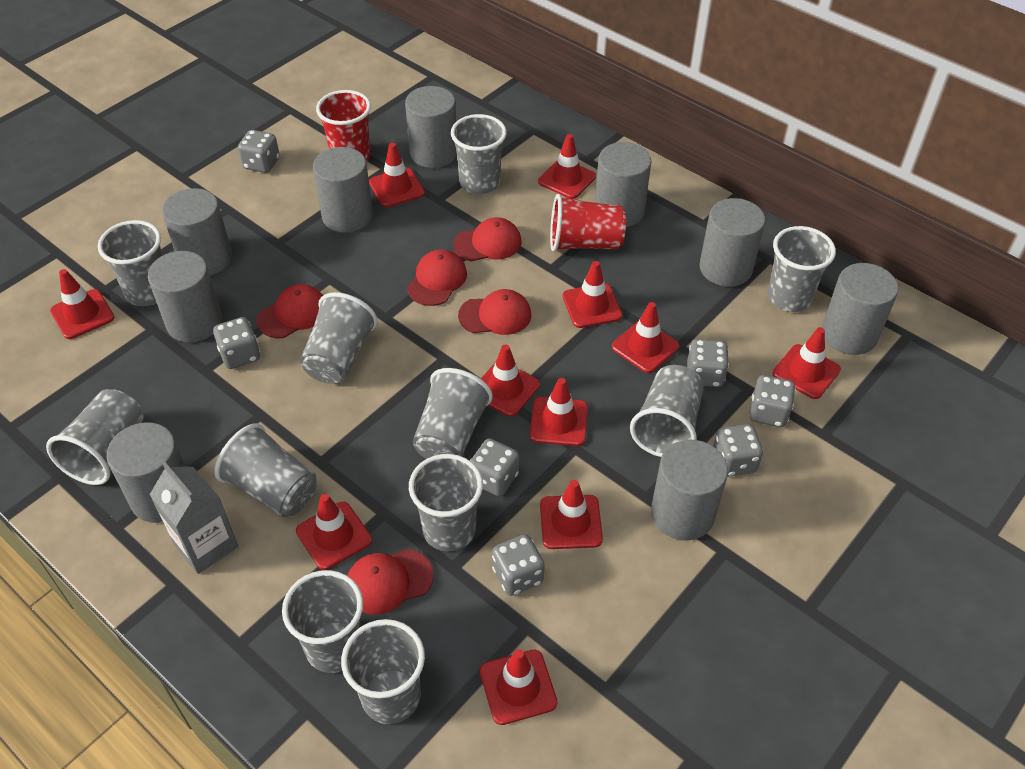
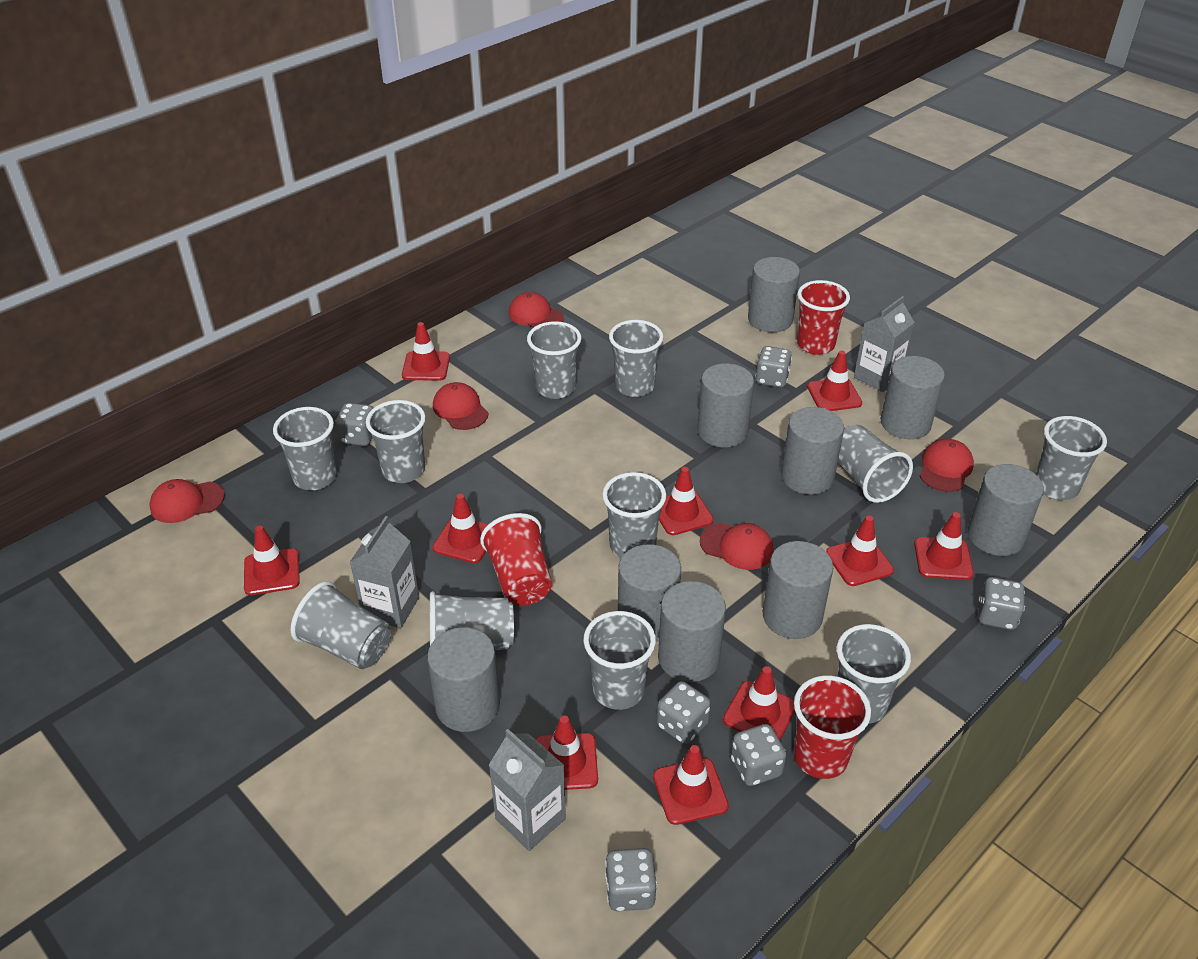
grey carton: [149,462,238,574] = 1 -> [350,516,419,628] [489,729,566,851] [854,296,915,392] = 3
grey dice: [213,317,260,369] [238,130,279,173] [470,438,519,496] [492,534,545,596] [687,339,729,387] [713,424,763,477] [749,375,796,427] = 7 -> [336,403,373,446] [605,848,657,911] [657,681,711,744] [731,724,786,786] [755,346,792,388] [978,577,1025,630] = 6
red cup: [316,90,371,162] [550,194,626,252] = 2 -> [480,513,552,606] [793,676,871,779] [797,280,850,355] = 3
red traffic cone: [50,269,114,339] [296,494,372,570] [369,143,425,207] [480,649,557,725] [481,344,540,417] [530,378,588,446] [538,134,596,199] [540,480,603,549] [563,261,622,328] [612,302,679,373] [773,327,841,399] = 11 -> [244,526,300,595] [402,322,450,381] [433,494,488,563] [535,716,598,790] [653,745,729,825] [659,467,714,535] [723,666,795,740] [807,351,862,411] [826,515,894,586] [914,512,974,580] = 10

